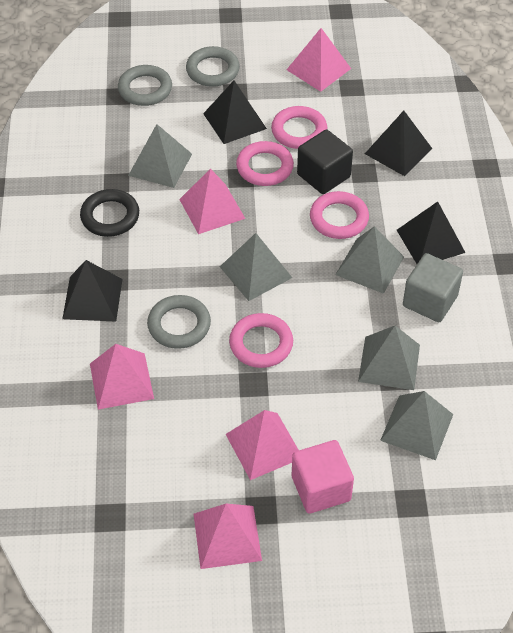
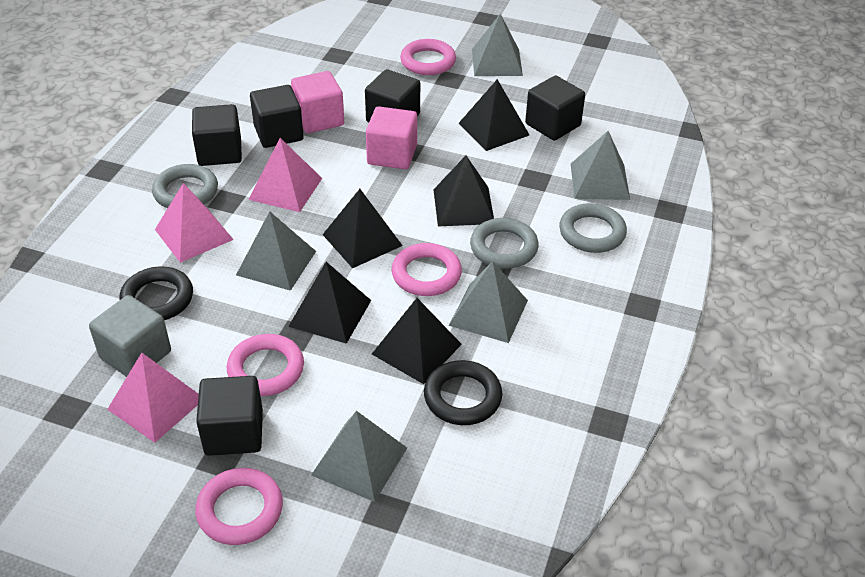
black cube: [297,129,353,194] = 1 -> [192,104,242,166] [196,376,263,456] [250,85,304,148] [365,69,420,123] [525,76,585,141] = 5
black pyramid: [62,260,122,322] [203,81,267,144] [365,111,432,176] [397,202,466,264] = 4 -> [288,262,371,344] [322,189,403,268] [372,298,462,384] [433,156,494,226] [458,79,529,151] = 5
black ring: [80,189,139,237] = 1 -> [119,267,193,320] [424,360,502,425] = 2
pink cube: [292,440,354,514] = 1 -> [291,71,344,133] [366,106,417,169] = 2
pink pyramid: [90,344,154,410] [179,169,246,234] [194,504,262,569] [226,410,299,480] [287,28,351,92] = 5 -> [107,353,199,443] [155,183,234,263] [249,138,322,212] = 3

